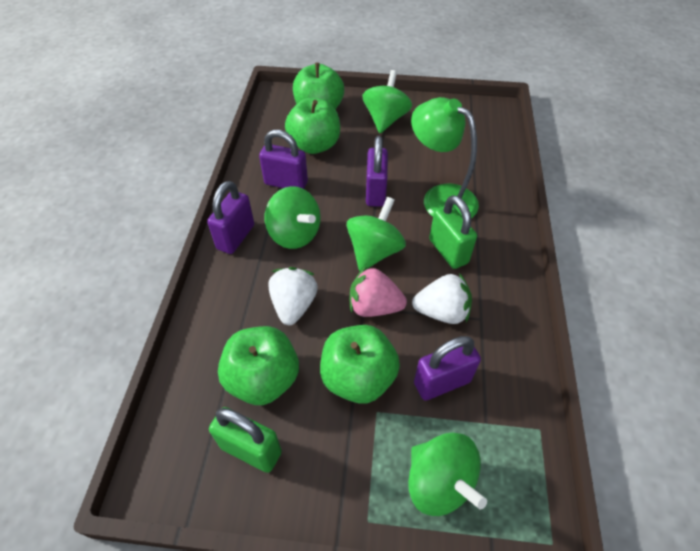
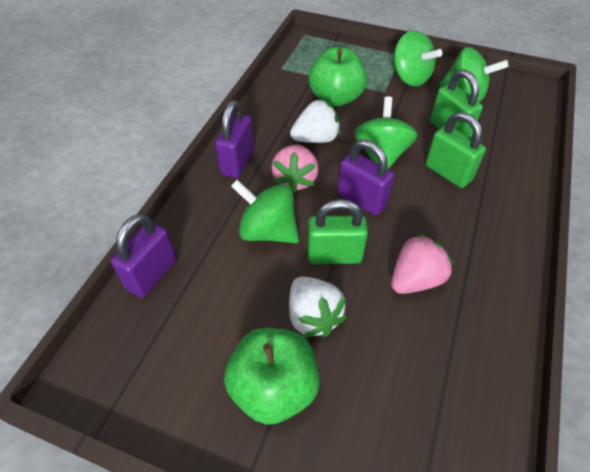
green apple: [218,326,299,405] [285,98,340,154] [293,63,344,109] [320,325,400,404] = 4 -> [224,328,320,425] [309,47,367,106] = 2
green lamp: [411,97,479,218] = 1 -> none = 0
green padlock: [209,407,282,473] [429,195,477,269] = 2 -> [307,199,368,264] [426,112,486,188] [430,69,483,138] = 3
pink strawberry: [350,266,407,317] = 1 -> [271,145,319,194] [391,233,454,294] = 2
purple padlock: [207,181,254,254] [259,130,308,189] [366,136,388,207] [414,336,481,401] = 4 -> [111,214,177,298] [215,100,254,178] [337,140,394,215] = 3

